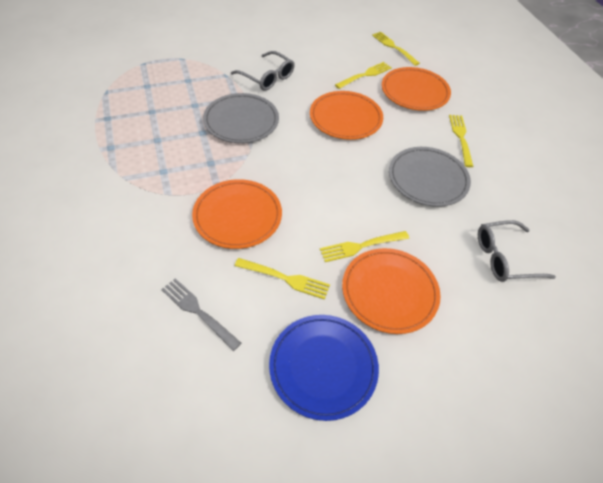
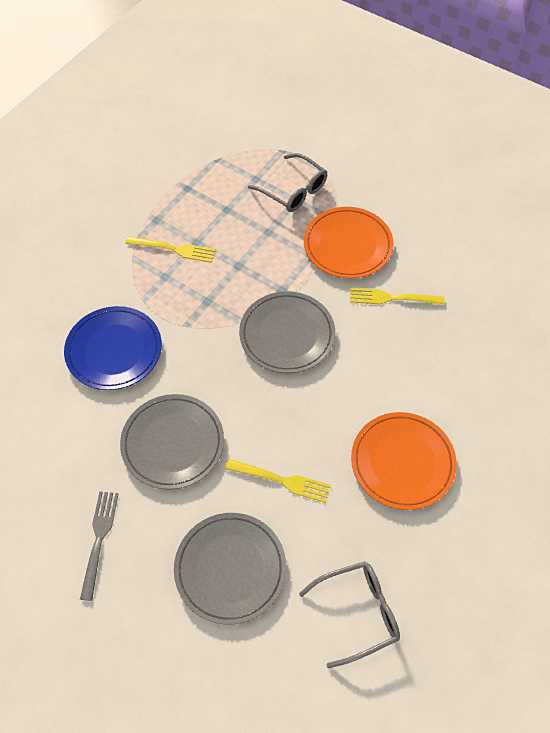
grey plate: [203,93,279,143] [389,147,471,207] = 2 -> [120,394,224,490] [174,513,286,625] [239,291,335,373] = 3
orange plate: [192,179,282,249] [310,91,383,140] [342,248,441,334] [382,67,451,111] = 4 -> [304,207,394,278] [351,412,457,510] = 2
yellow fork: [235,258,330,300] [320,231,409,262] [335,62,392,89] [372,32,420,66] [449,115,473,167] = 5 -> [125,236,216,263] [225,459,331,503] [350,288,445,305] = 3

